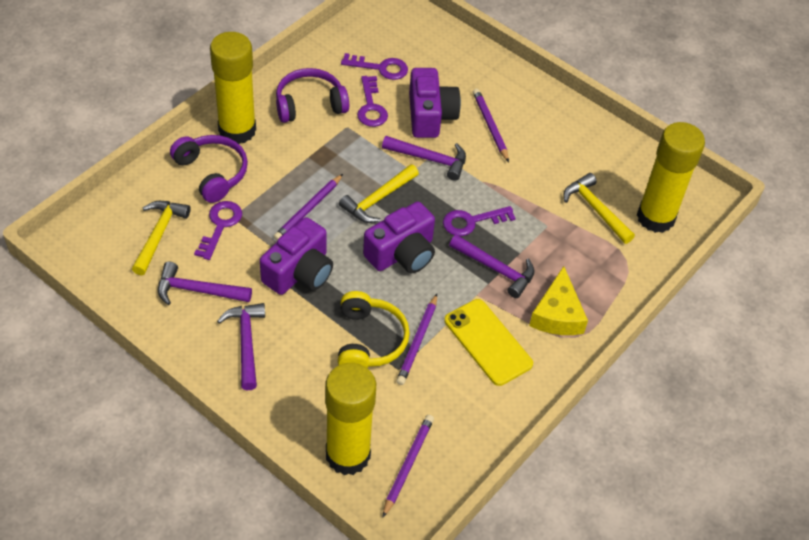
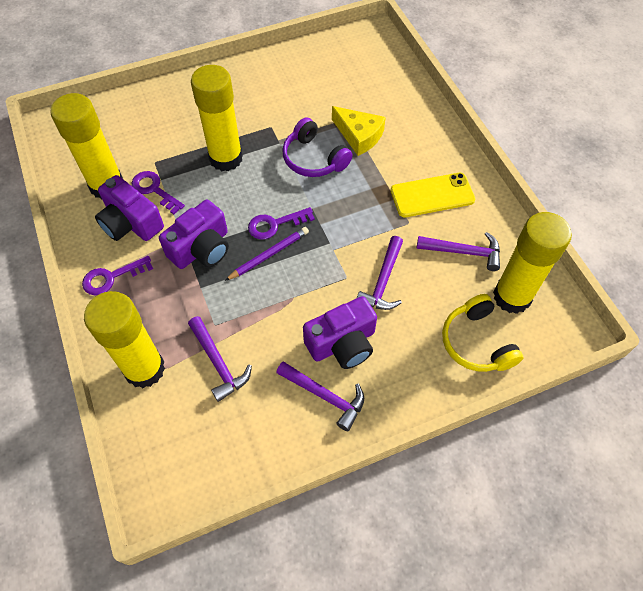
purple headphones: [170,135,248,203] [276,68,349,123] = 2 -> [282,118,353,177] = 1
purple key: [194,201,242,260] [341,53,408,80] [357,76,388,127] [443,206,516,236] = 4 -> [82,256,153,295] [132,171,185,215] [248,207,315,240] = 3
purple pencil: [274,174,343,240] [382,415,434,518] [396,294,437,385] [473,89,509,162] = 4 -> [225,227,309,281] = 1
yellow glue stick: [210,32,256,144] [325,363,376,475] [637,122,705,233] = 3 -> [51,93,123,199] [84,291,165,388] [191,65,243,171] [493,212,572,314] = 4
yellow hammer: [132,201,190,276] [339,164,419,223] [564,173,635,244] = 3 -> none = 0

